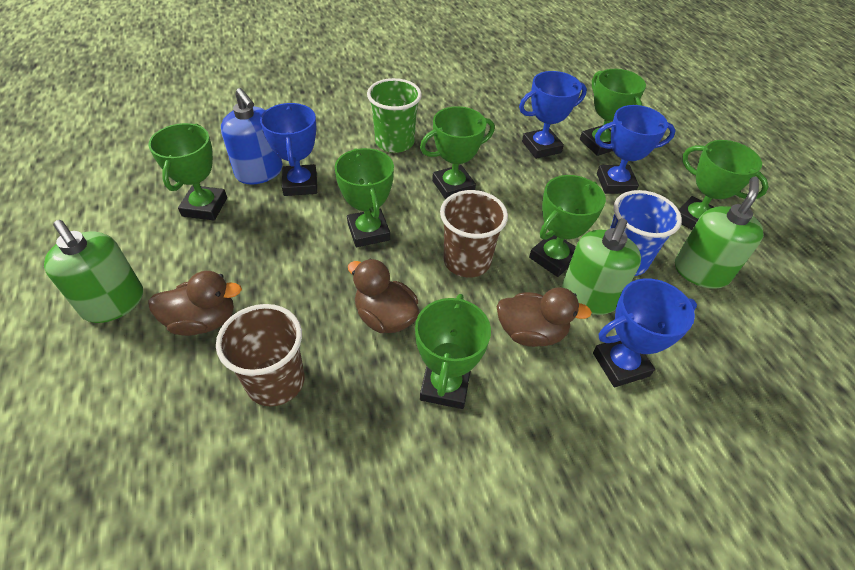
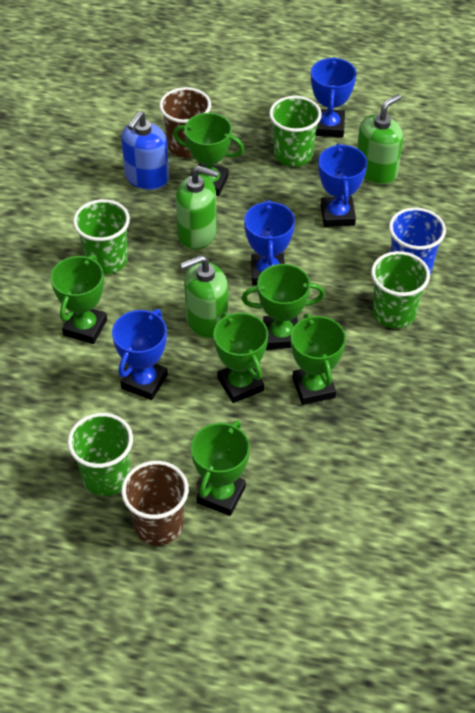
brown duck: [148,271,242,336] [348,259,419,333] [497,287,592,347] = 3 -> none = 0
green cup: [367,78,422,153] = 1 -> [68,413,133,496] [73,199,130,274] [269,96,322,167] [371,251,430,328] = 4
green trophy: [148,123,227,220] [334,148,394,247] [415,294,491,409] [420,106,495,199] [529,175,606,277] [580,69,646,156] [679,140,769,230] = 7 -> [50,255,107,344] [173,113,244,196] [191,420,250,516] [213,312,268,403] [242,264,325,349] [291,313,346,405] = 6

